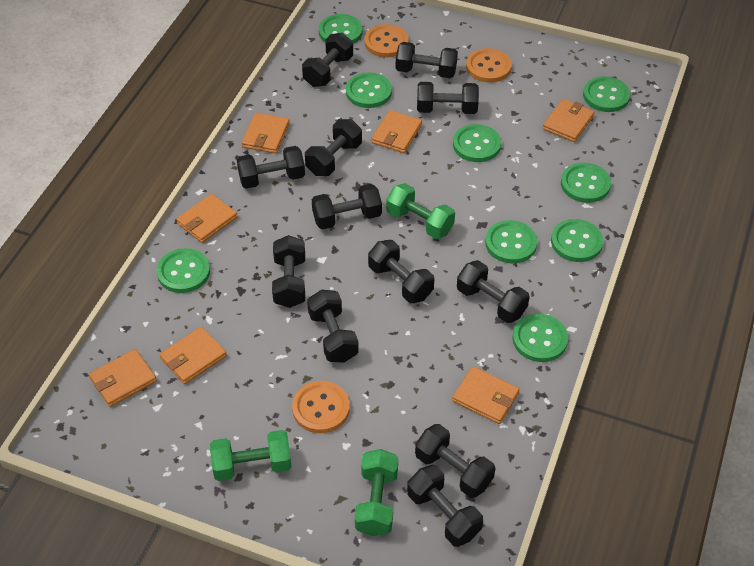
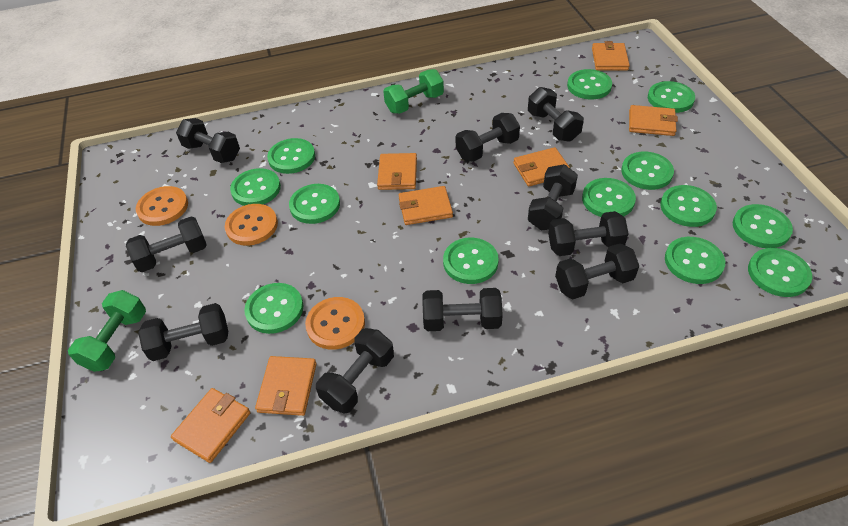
black dumbbell: [237,146,305,189] [272,235,305,308] [302,33,353,87] [305,119,362,176] [307,289,359,363] [312,184,382,229] [368,240,434,303] [396,42,458,78] [407,465,483,547] [415,424,495,498] [417,82,479,114] [457,260,530,323] = 12 -> [126,217,207,272] [138,303,228,361] [176,118,240,163] [316,328,394,414] [422,288,503,331] [456,113,520,162] [528,87,584,142] [528,164,578,230] [548,211,629,256] [555,243,639,299] = 10
green button: [157,248,210,293] [319,14,363,44] [346,72,392,108] [453,124,501,162] [485,220,537,263] [513,314,568,362] [551,219,603,262] [561,163,611,203] [583,76,630,112] = 9 -> [230,168,281,206] [244,283,303,334] [267,138,315,174] [289,184,340,224] [443,238,499,284] [567,69,612,99] [582,178,636,217] [621,152,674,190] [648,81,695,113] [660,185,717,227] [665,237,725,284] [733,204,793,248] [748,248,812,297] = 13
green dumbbell: [210,430,292,481] [355,449,398,536] [386,183,455,239] = 3 -> [68,290,146,372] [383,69,444,114] = 2

